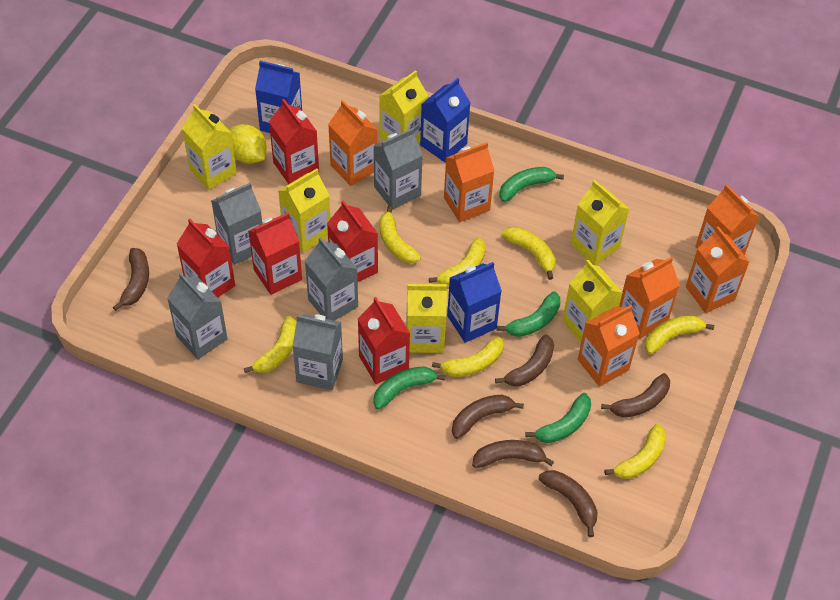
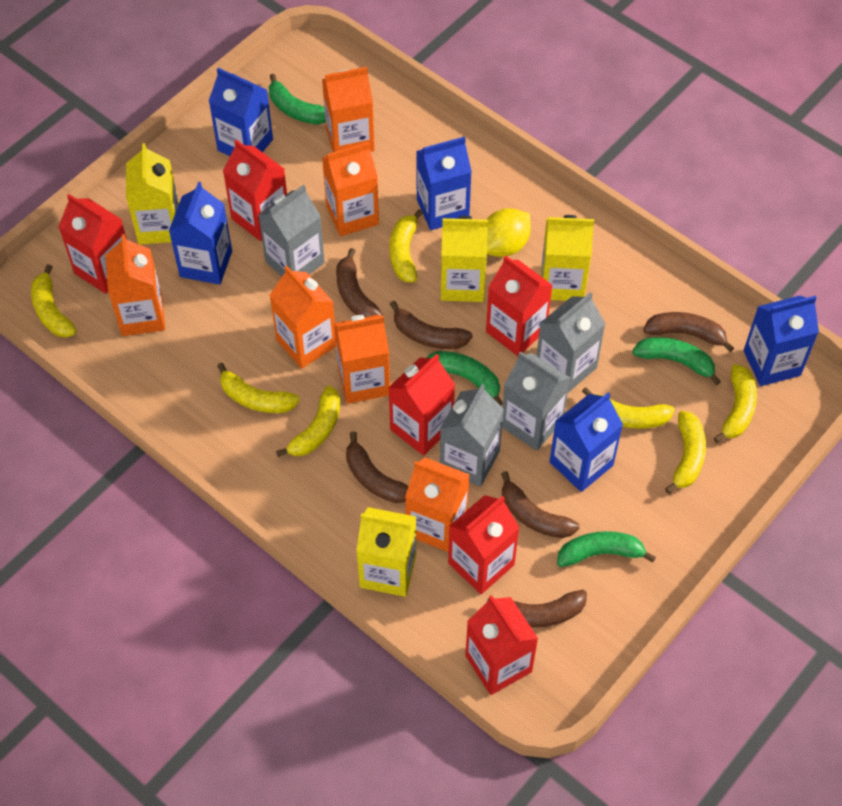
blue carton: [255,61,302,133] [420,78,470,163] [447,262,502,343] = 3 -> [169,182,232,285] [209,68,273,156] [416,136,472,230] [550,392,623,492] [743,296,819,386] = 5
grey carton: [167,273,228,359] [211,183,262,265] [292,314,343,390] [305,237,358,321] [373,128,423,210] = 5 -> [259,185,325,276] [440,384,504,487] [502,352,570,450] [537,292,605,393] = 4
red carton: [177,219,235,298] [249,213,302,295] [269,99,319,184] [327,200,378,282] [358,297,410,384] = 5 -> [59,194,127,294] [223,139,287,241] [389,354,455,456] [448,495,520,594] [465,595,538,695] [486,255,553,357] = 6
yellow carton: [182,104,237,190] [278,169,330,252] [379,70,428,143] [406,283,447,353] [562,260,623,342] [571,180,629,265] = 6 -> [126,143,179,245] [356,507,416,597] [441,216,488,302] [541,215,594,301] = 4

